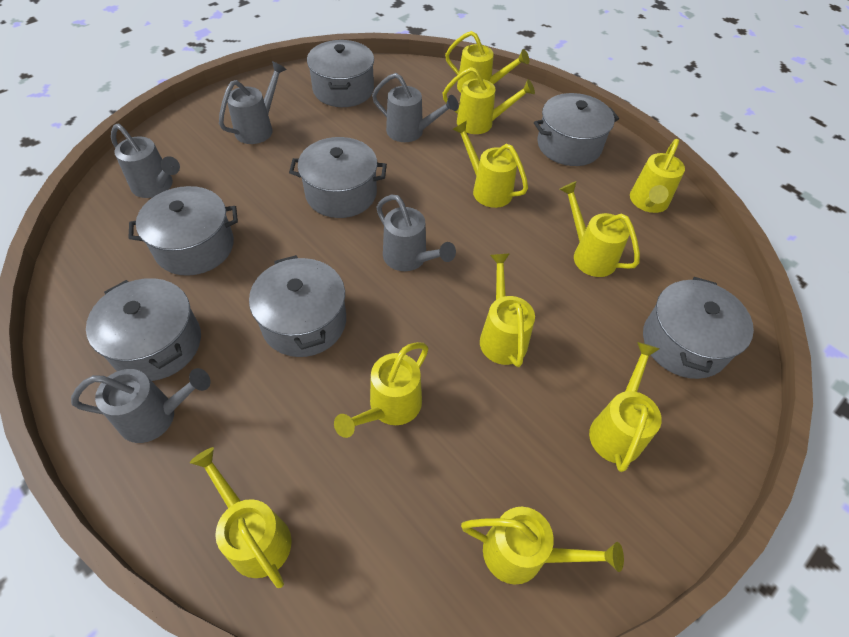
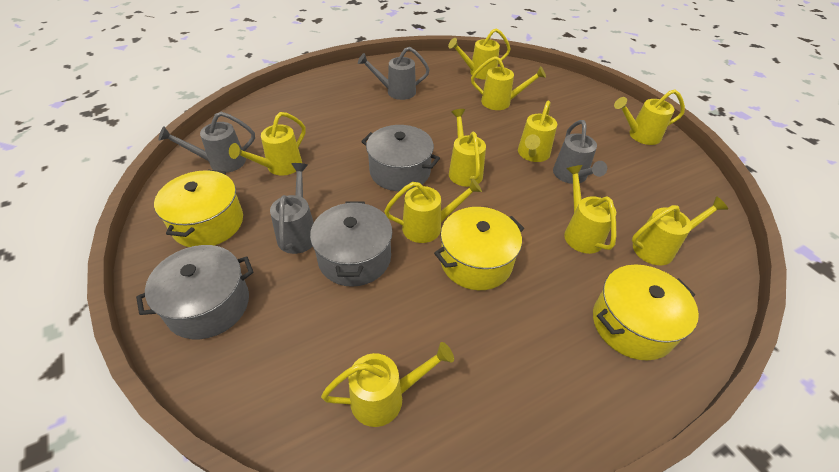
grey pot: [86,278,201,381] [128,186,238,276] [249,255,346,357] [289,137,387,218] [307,40,374,107] [534,93,619,166] [643,277,754,379] = 7 -> [136,245,254,339] [310,202,392,287] [361,125,440,191] = 3
grey watering can: [71,368,211,443] [111,124,180,198] [219,61,287,144] [372,73,459,142] [376,194,456,271] = 5 -> [159,112,255,173] [270,163,314,254] [358,47,430,100] [553,120,607,184] = 4
yellow pot: none = 0 -> [154,170,243,247] [434,207,524,290] [593,264,699,361] = 3

